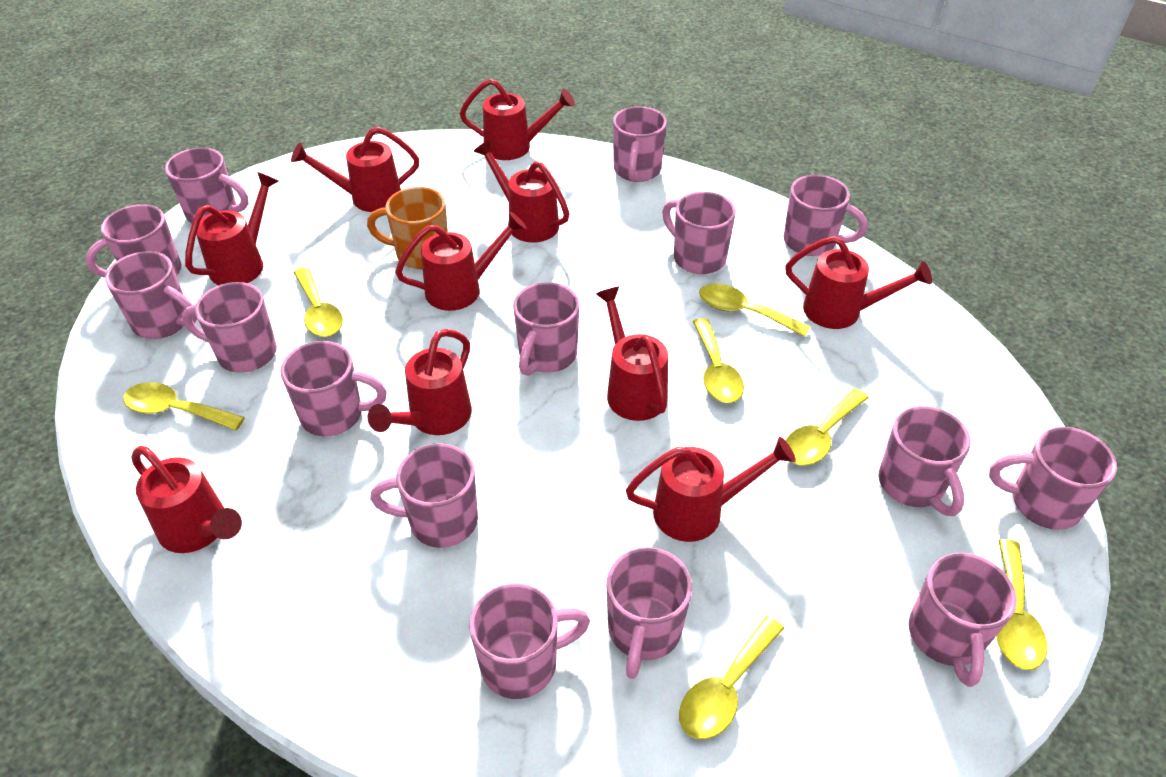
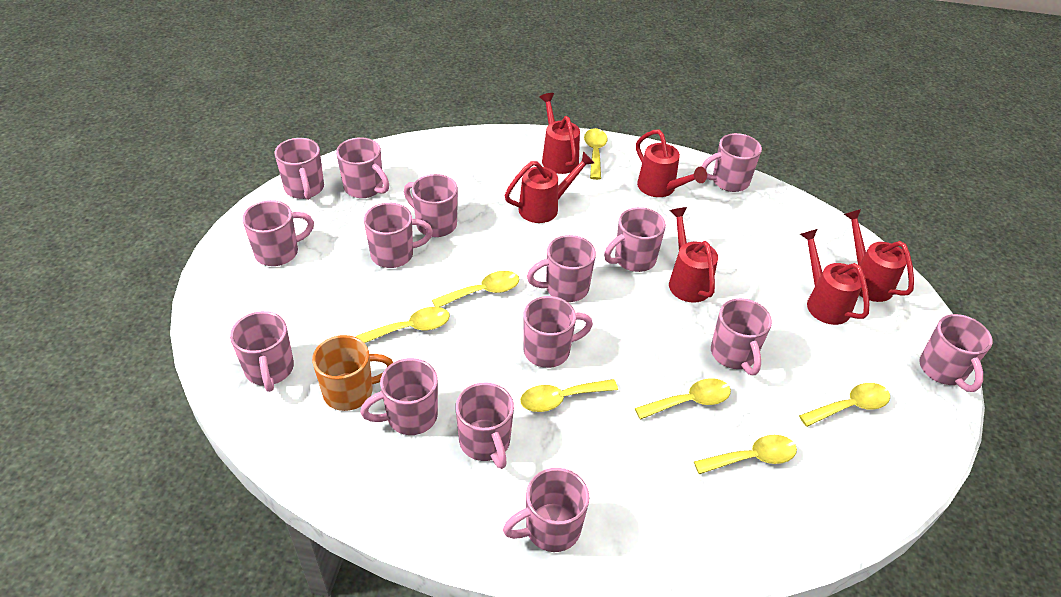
red watering can: [131,446,242,553] [185,172,279,285] [291,126,419,212] [367,329,472,435] [395,212,526,311] [460,79,575,160] [473,139,570,243] [596,287,668,421] [626,437,796,542] [785,236,932,329] = 10 -> [505,151,594,223] [540,93,580,174] [636,130,707,197] [669,207,718,303] [800,229,869,325] [844,209,914,302] = 6

